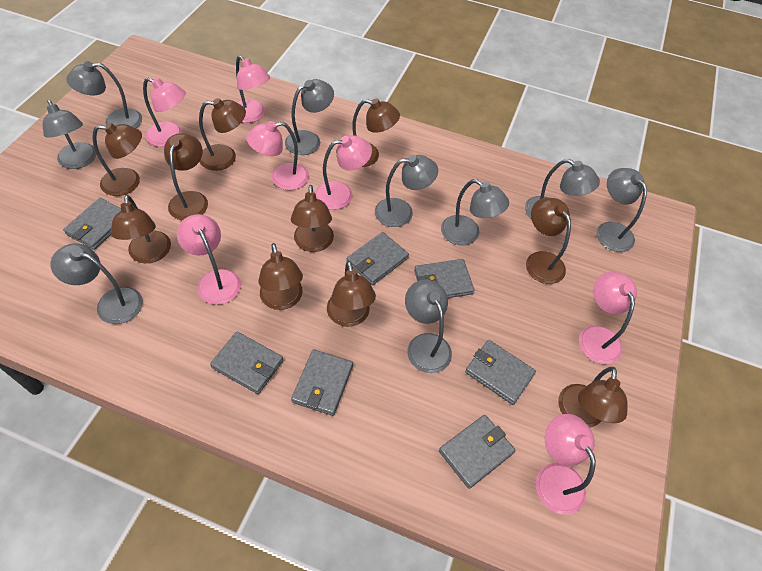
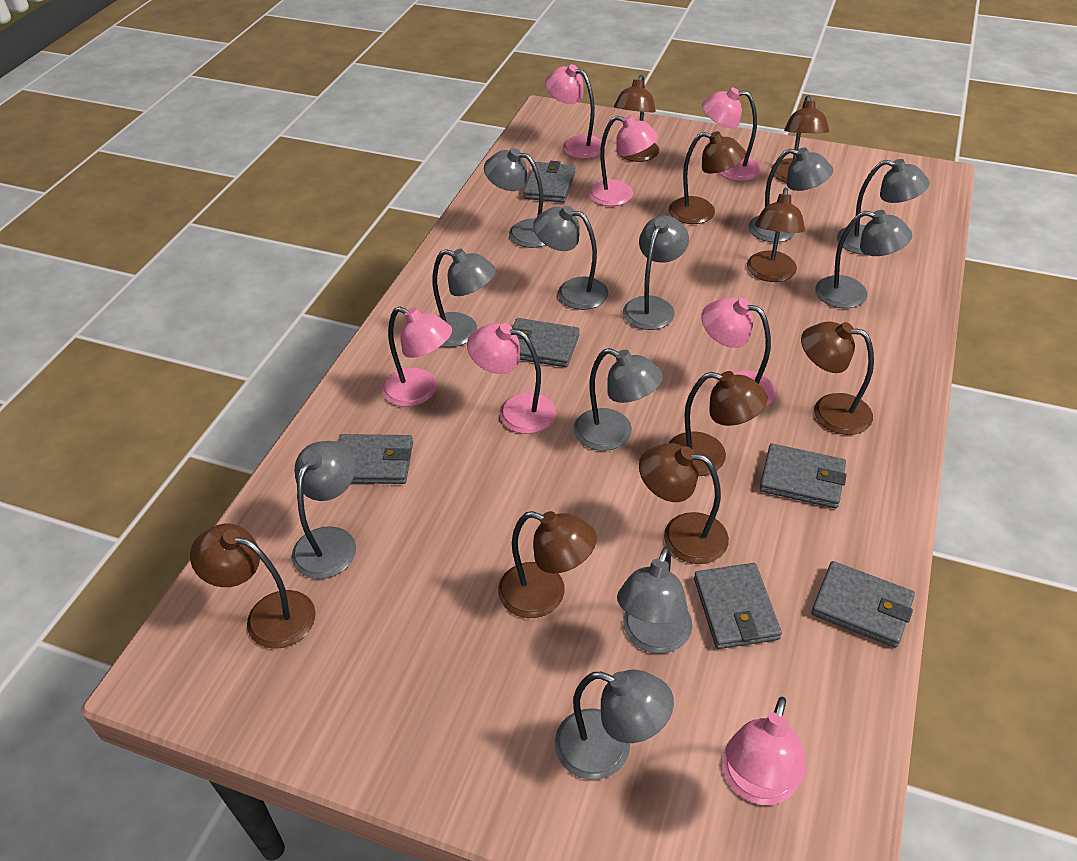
brown lamp: [92,123,142,196] [111,195,171,263] [164,133,208,220] [199,98,246,171] [258,243,303,310] [291,185,334,252] [327,261,376,327] [352,98,400,167] [526,198,571,284] [558,367,627,428] = 10 -> [190,524,316,649] [498,511,597,618] [614,75,659,162] [639,443,729,564] [669,131,746,224] [669,371,768,476] [747,188,805,282] [771,95,829,183] [801,321,874,435] = 9
grey lamp: [43,100,96,169] [50,243,143,324] [66,61,142,128] [285,79,334,155] [375,155,438,227] [405,279,452,373] [441,179,509,245] [525,159,600,218] [596,168,647,252] = 9 -> [292,441,356,579] [432,249,496,347] [484,148,545,248] [533,205,608,310] [555,670,674,780] [574,348,663,451] [617,546,692,654] [623,215,689,330] [748,147,833,242] [815,210,912,308] [837,159,930,255] = 11
grey wallet: [63,198,121,250] [210,331,283,394] [291,349,353,416] [346,232,409,285] [414,259,474,298] [439,415,516,489] [465,340,536,405] = 7 -> [338,434,413,484] [512,318,580,367] [523,161,575,203] [694,563,782,649] [759,443,847,508] [811,561,915,648] = 6

